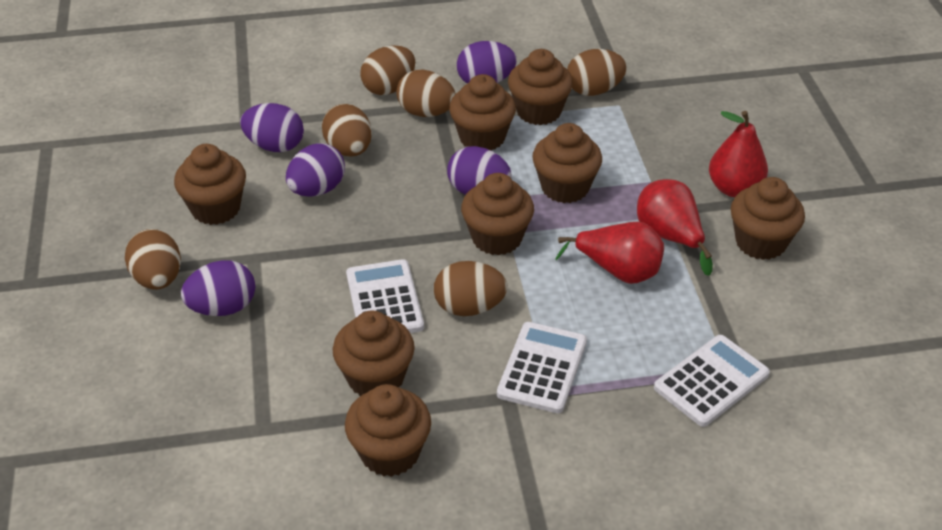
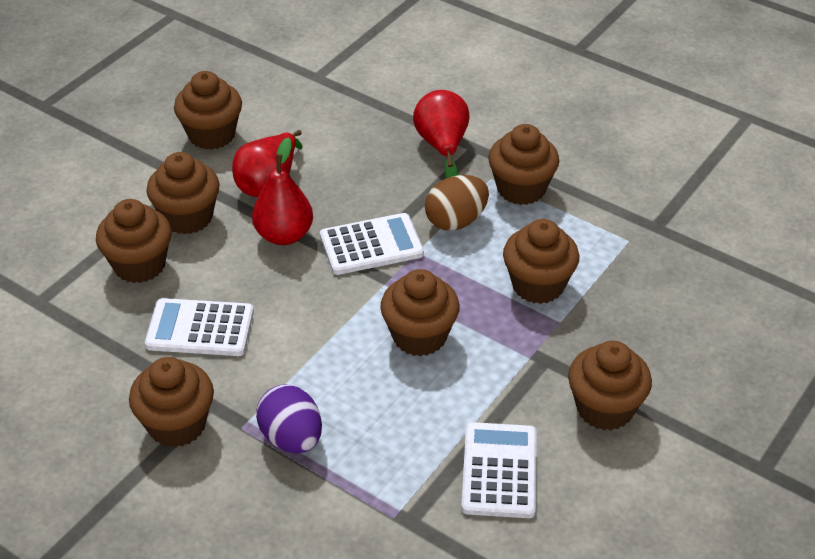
brown egg: [125,229,181,290] [322,104,372,157] [360,45,415,95] [397,69,455,117] [434,261,508,316] [567,49,627,96] = 6 -> [425,175,489,230] = 1
purple egg: [181,260,255,316] [240,103,304,152] [286,143,345,197] [447,146,512,195] [457,41,517,83] = 5 -> [256,384,322,453] = 1

